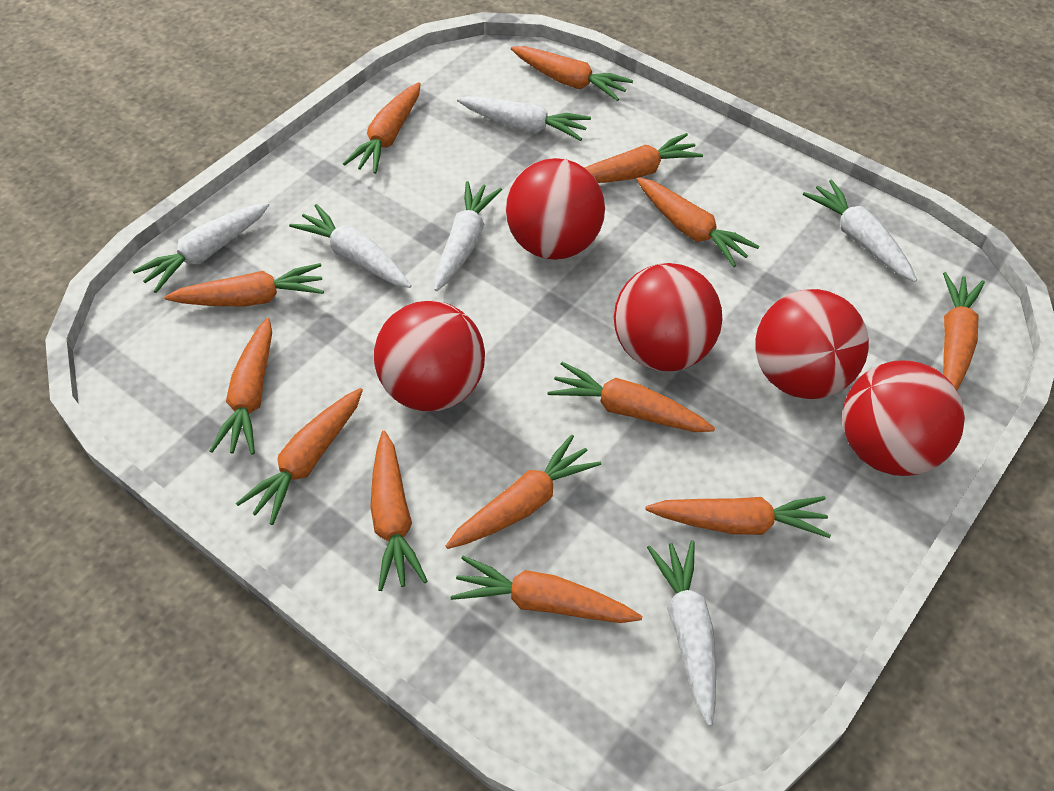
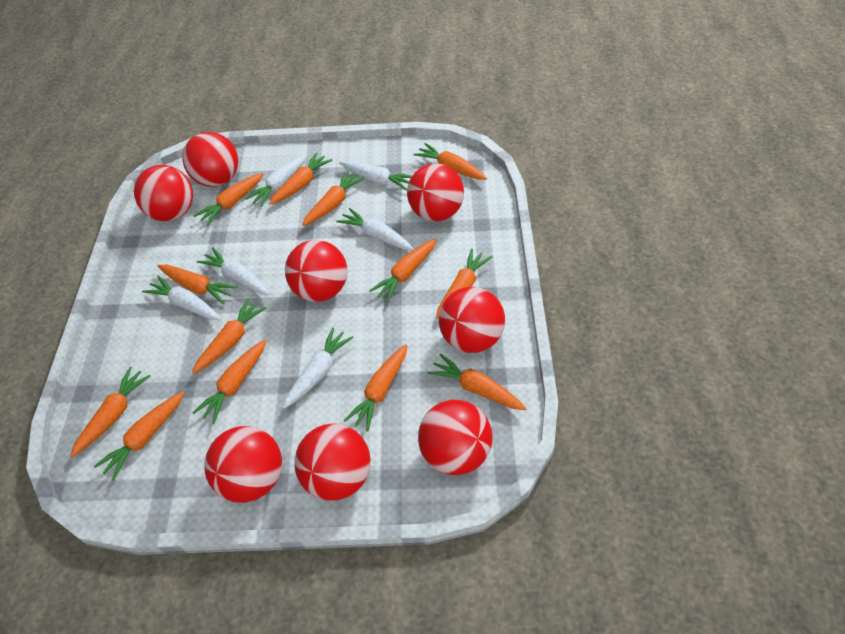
red ball: [374,301,485,411] [505,158,605,260] [614,263,722,371] [755,289,869,399] [843,361,965,476] = 5 -> [134,165,193,221] [182,132,238,187] [204,426,282,503] [285,240,348,302] [294,423,371,501] [407,164,464,222] [418,400,493,475] [439,287,505,353] = 8

